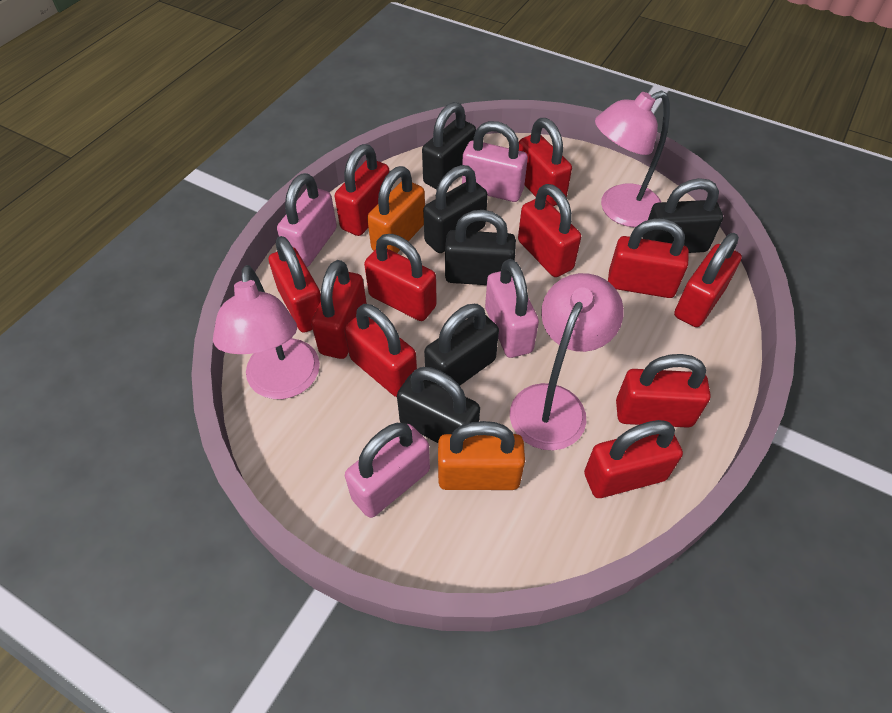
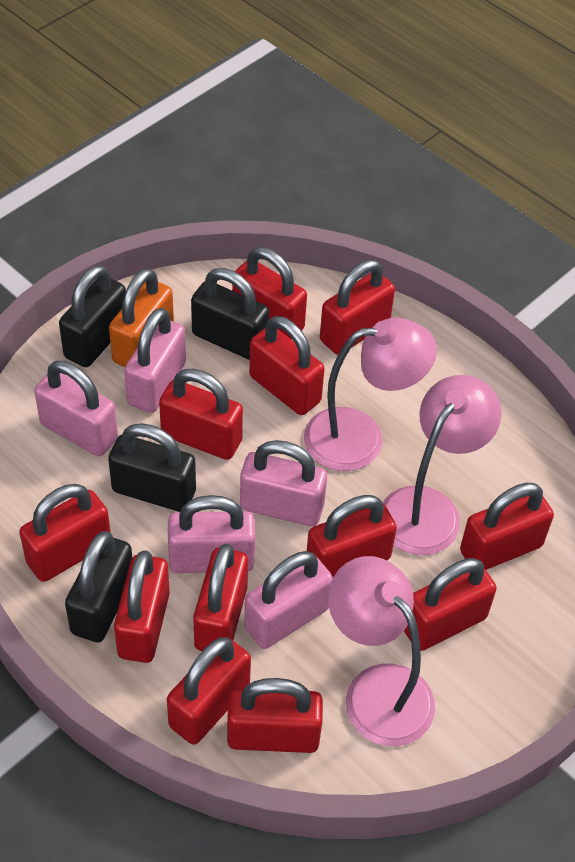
black padlock: [397,367,480,443] [422,102,476,189] [423,165,488,253] [424,304,499,385] [445,210,516,285] [642,178,723,253] = 6 -> [59,265,126,367] [65,531,132,643] [108,423,196,512] [191,268,269,360] = 4
orange padlock: [367,166,425,253] [438,421,525,490] = 2 -> [109,268,174,367] = 1
pink padlock: [277,173,337,267] [345,423,430,518] [462,121,528,202] [485,259,539,358] = 4 -> [34,361,118,456] [124,308,186,413] [168,495,255,573] [240,440,327,527] [244,551,333,649] = 5
red padlock: [269,236,321,333] [311,260,367,359] [335,144,391,236] [344,304,417,397] [364,234,437,321] [518,184,581,277] [519,118,572,206] [584,420,683,498] [608,219,689,298] [616,354,710,428] [674,233,742,327] = 11 -> [19,484,111,582] [114,550,170,663] [159,369,243,460] [167,637,251,745] [193,544,248,651] [227,678,323,753] [232,247,307,340] [249,316,325,415] [307,495,397,577] [320,260,395,355] [404,558,497,651] [460,483,554,570] = 12

